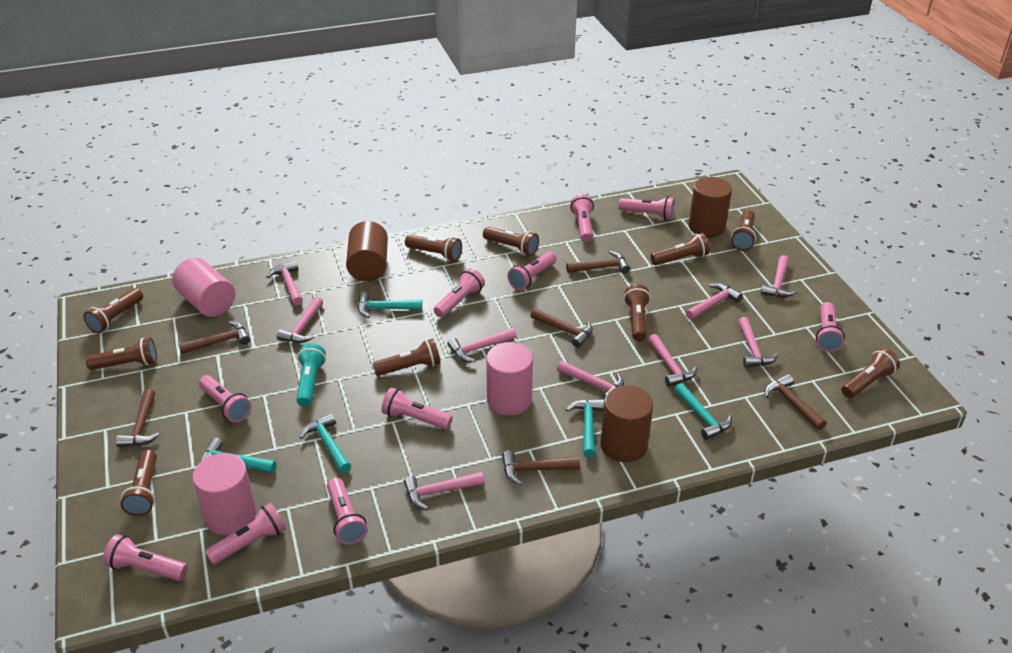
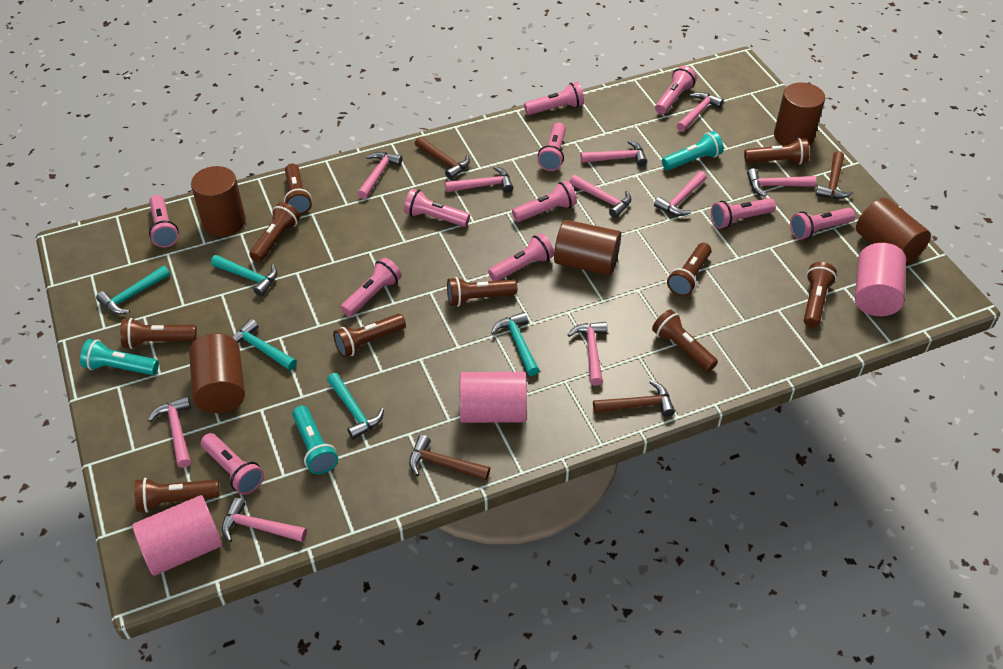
brown cylinder: [346,221,388,282] [601,386,653,462] [688,177,732,237] = 3 -> [189,333,245,413] [191,166,246,237] [554,220,621,275] [774,82,825,145] [856,198,931,265] = 5
brown hammer: [116,389,160,447] [178,321,250,354] [502,450,580,485] [530,308,593,348] [566,251,630,274] [765,374,827,430] = 6 -> [409,435,490,480] [415,137,470,180] [593,381,675,417] [815,151,853,199] = 4
pink flashlight: [103,534,188,581] [199,375,251,423] [205,503,286,565] [327,478,367,545] [381,387,452,429] [434,268,485,318] [507,252,556,290] [570,194,594,242] [619,196,675,220] [816,302,845,352] = 10 -> [149,195,179,248] [201,433,264,495] [340,258,402,317] [404,189,470,227] [488,233,554,281] [512,181,577,222] [524,82,584,115] [538,122,566,171] [655,66,697,114] [711,198,776,229] [790,208,855,240] = 11
pink hammer: [266,261,303,305] [276,297,323,343] [404,472,484,510] [448,328,516,362] [557,361,624,399] [648,334,697,387] [685,283,743,320] [738,317,778,368] [761,255,797,297] = 9 -> [148,396,191,468] [222,498,307,542] [357,152,403,199] [445,166,513,193] [568,322,607,386] [570,175,632,218] [581,140,647,166] [654,171,707,216] [676,92,724,132] [747,168,816,197] = 10
turquoise flashlight: [296,344,326,406] = 1 -> [80,339,159,375] [292,406,338,474] [662,131,724,170] = 3

